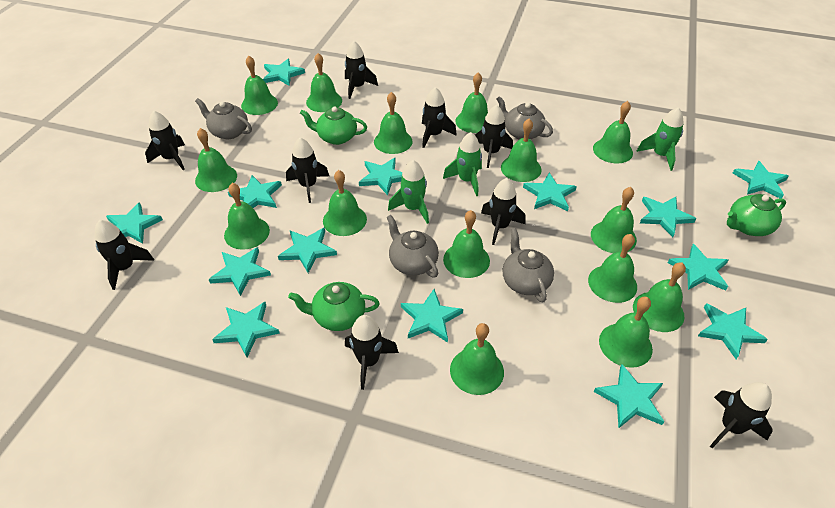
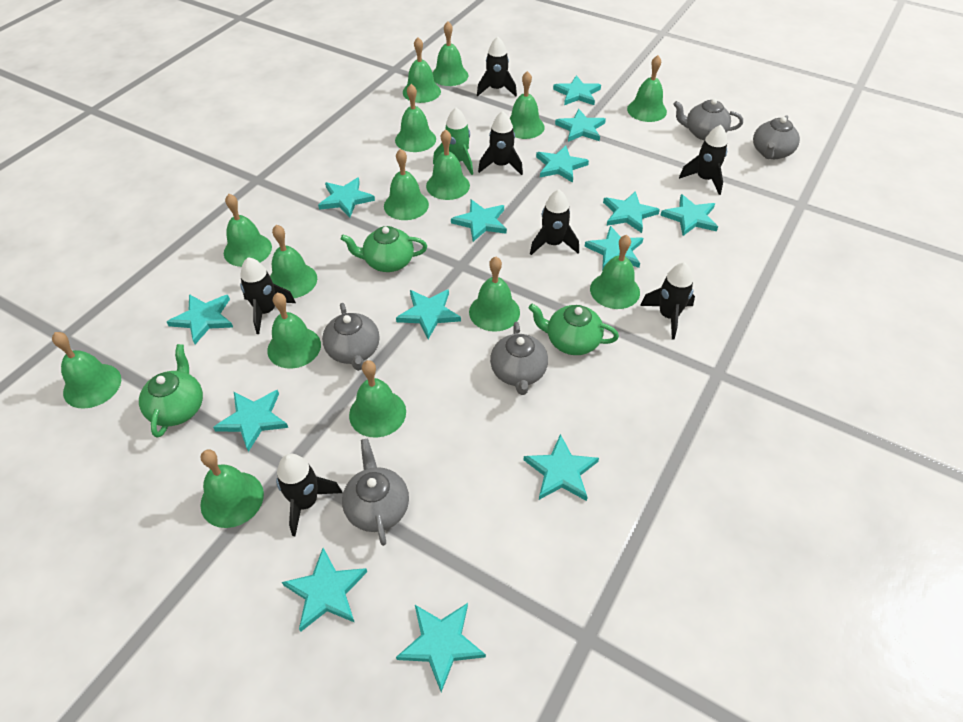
black rocket: [95,220,154,290] [145,111,185,170] [286,137,329,203] [345,41,378,99] [345,315,399,390] [422,87,457,148] [475,105,513,168] [481,178,525,245] [710,382,772,448] = 9 -> [240,257,296,334] [276,454,342,536] [477,36,517,96] [478,111,523,175] [530,189,579,255] [640,262,695,340] [679,125,727,195] = 7
green rocket: [388,160,429,224] [443,132,482,196] [637,107,684,171] = 3 -> [433,107,473,175] = 1
grey teapot: [195,98,252,139] [387,215,439,278] [496,96,553,140] [503,228,554,302] = 4 -> [322,303,380,371] [342,438,409,546] [490,322,548,395] [673,98,743,140] [753,115,800,159] = 5

